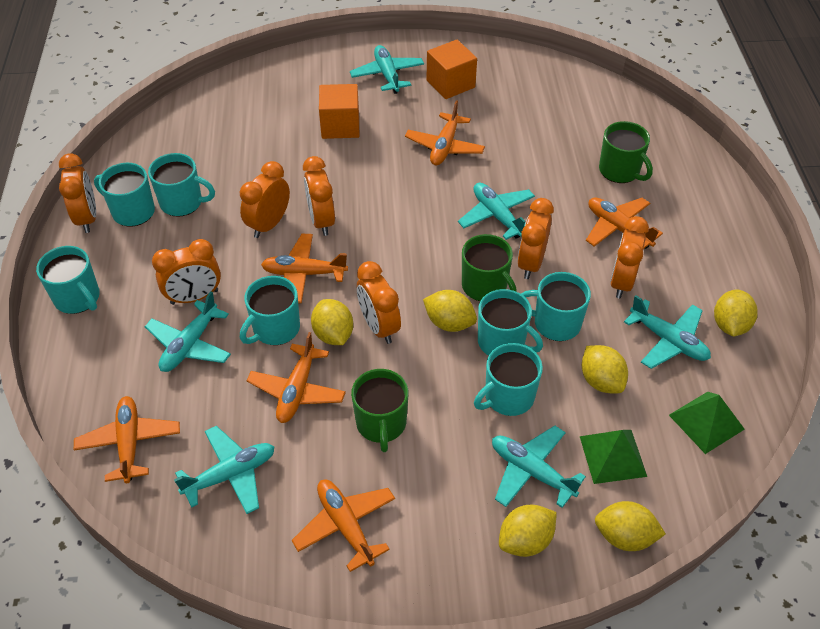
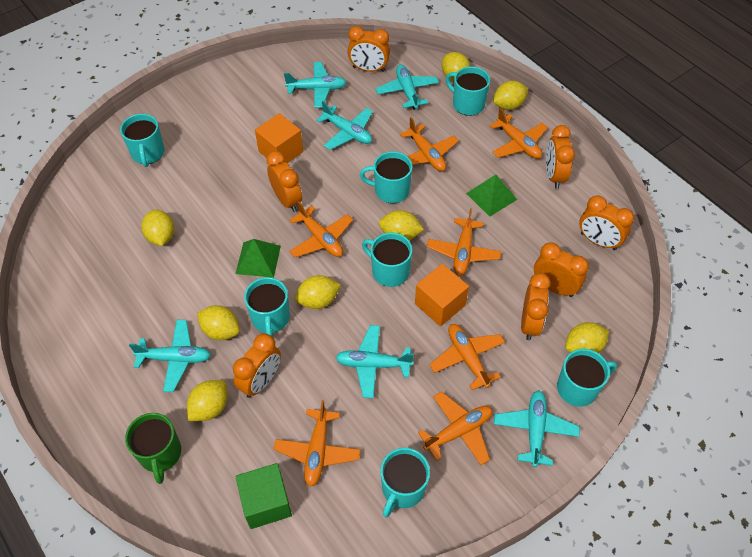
green cube: none = 0 -> [236,463,292,529] = 1
green mug: [351,369,409,452] [462,234,517,301] [599,121,653,183] = 3 -> [125,413,181,484] = 1
orange plane: [74,396,180,483] [247,332,346,423] [261,234,348,303] [292,480,395,572] [405,100,485,166] [586,198,663,249] = 6 -> [273,400,361,487] [289,201,353,257] [400,117,459,171] [418,391,492,465] [427,209,501,276] [430,324,505,390] [490,108,548,159] = 7
yellow lemon: [311,299,353,345] [423,290,477,332] [499,505,557,557] [582,345,628,393] [595,501,666,551] [714,289,758,337] = 6 -> [141,209,174,246] [187,380,227,421] [197,305,240,340] [295,275,341,309] [379,210,424,240] [442,52,470,81] [493,81,528,110] [565,322,609,353] = 8

